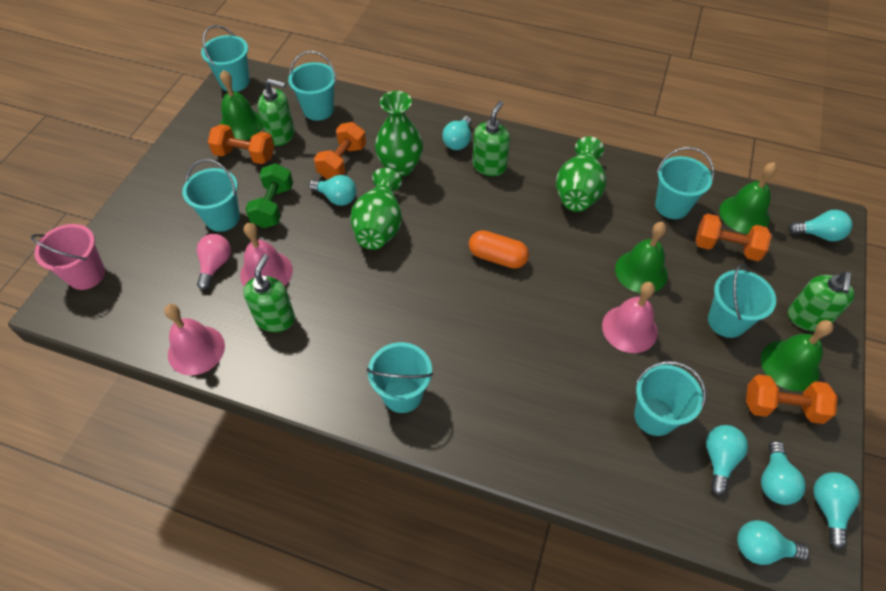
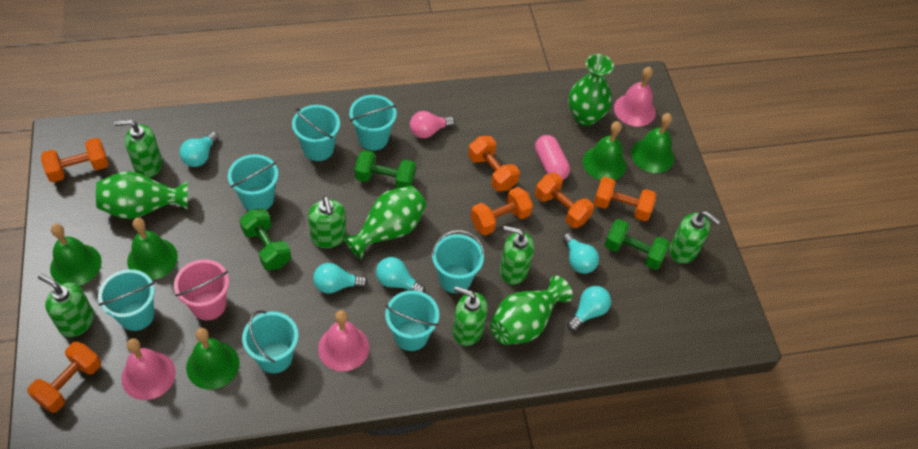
green bell: [219,70,263,140] [615,222,668,293] [719,162,777,234] [761,320,834,391] = 4 -> [50,224,102,286] [127,218,178,280] [186,328,240,389] [583,121,626,180] [631,113,674,173] = 5
green dumbbell: [245,163,293,228] = 1 -> [239,208,291,270] [355,150,416,188] [604,219,670,270] = 3
green soap dispenser: [243,254,295,332] [258,79,294,146] [473,101,510,176] [788,271,854,332] = 4 -> [38,274,94,337] [114,120,162,178] [308,196,346,248] [453,286,488,346] [500,226,534,285] [669,211,720,264] = 6
green vase: [350,168,402,250] [375,91,423,177] [556,136,606,212] = 3 -> [96,171,188,219] [343,186,426,260] [490,276,573,345] [568,54,614,126] = 4
orange capsule: [469,230,529,269] = 1 -> none = 0
orange dumbbell: [208,124,274,164] [314,122,366,180] [696,214,772,261] [746,374,838,424] = 4 -> [27,341,101,413] [41,138,108,182] [468,136,520,191] [471,187,533,236] [535,173,594,228] [594,177,656,221] = 6
pink capsule: none = 0 -> [535,135,570,180] = 1
turquoise light bulb: [309,175,356,206] [442,116,471,150] [706,425,748,495] [737,520,810,565] [761,441,806,505] [788,210,853,242] [813,472,860,549] = 7 -> [179,132,219,167] [313,263,368,294] [376,257,425,293] [562,233,599,274] [567,286,611,331] = 5

